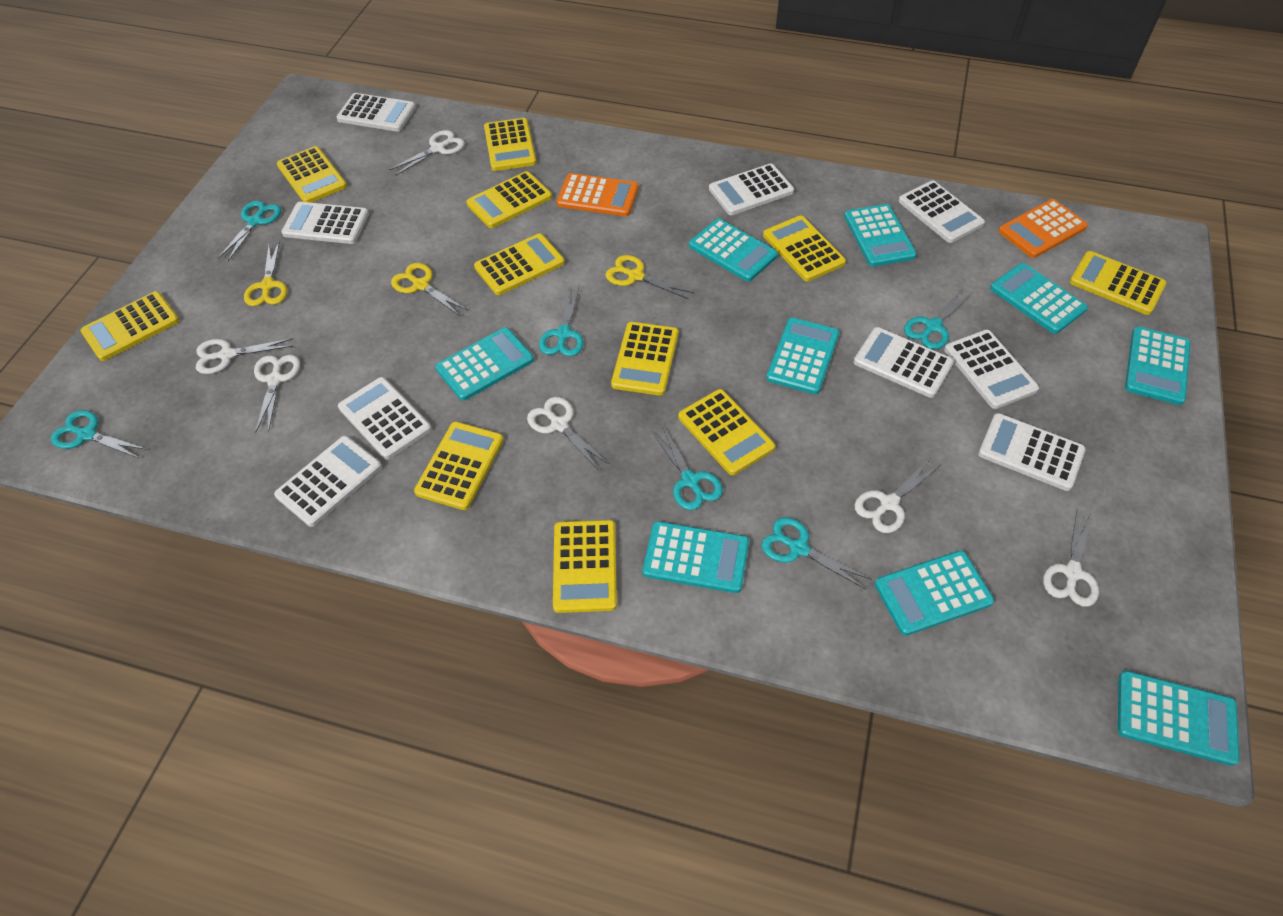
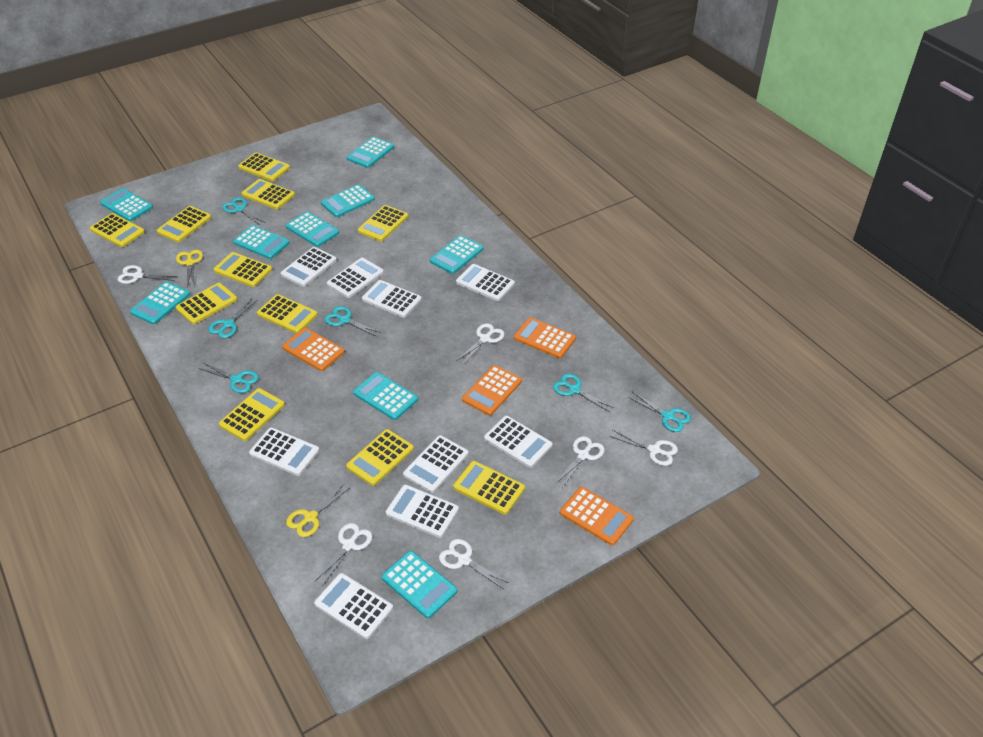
orange calculator: [556,173,639,216] [998,199,1088,258] = 2 -> [282,328,345,371] [462,365,522,416] [514,317,576,358] [560,487,634,546] = 4
yellow scissors: [244,241,287,306] [391,263,468,316] [605,255,694,299] = 3 -> [176,250,203,287] [286,484,349,537] = 2

